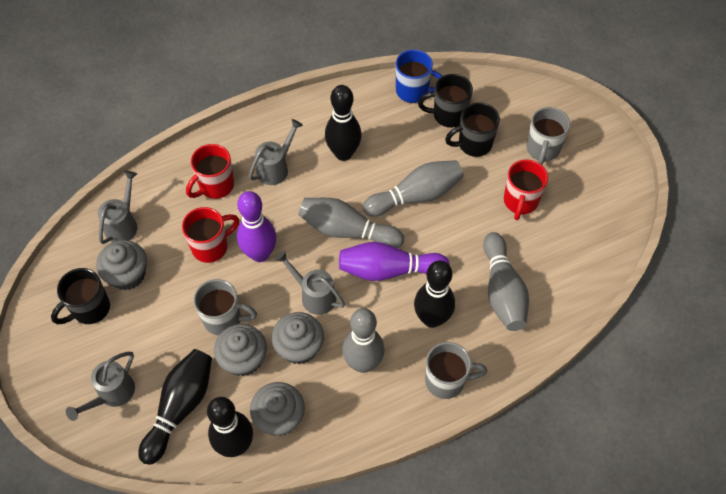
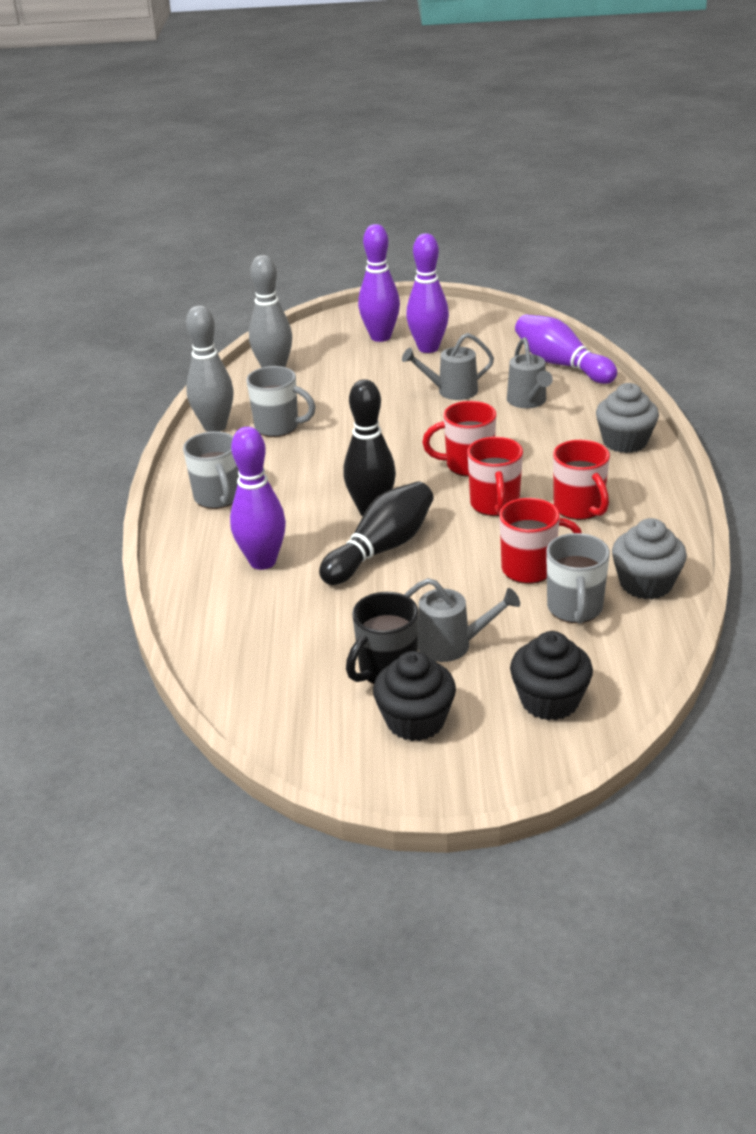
black bowling pin: [138,349,212,465] [207,397,253,457] [325,85,362,161] [414,260,455,328] = 4 -> [319,481,434,585] [343,379,396,516] = 2
black cupcake: none = 0 -> [373,651,456,741] [510,631,593,721] = 2
black mug: [51,268,110,324] [418,74,473,128] [445,103,500,157] = 3 -> [346,592,418,684] = 1
blue mug: [395,50,442,103] = 1 -> none = 0
grey bowling pin: [298,198,404,248] [342,308,384,373] [363,160,464,217] [483,232,529,331] = 4 -> [186,305,234,432] [249,255,292,368] = 2
grey cupcake: [96,240,147,290] [214,324,267,376] [250,382,305,436] [272,312,324,364] = 4 -> [596,383,659,453] [612,518,687,599] = 2
grey watering can: [66,352,135,421] [98,171,137,244] [249,119,303,185] [275,251,345,315] = 4 -> [402,333,494,400] [404,578,520,662] [507,337,553,408] = 3
purple bowling pin: [237,191,277,262] [339,242,450,281] = 2 -> [230,427,286,570] [358,224,400,342] [406,233,449,353] [515,314,617,384] = 4
red mug: [182,207,239,263] [186,144,234,199] [504,159,548,220] = 3 -> [422,401,496,477] [467,437,523,516] [499,498,582,584] [553,440,610,520] = 4

